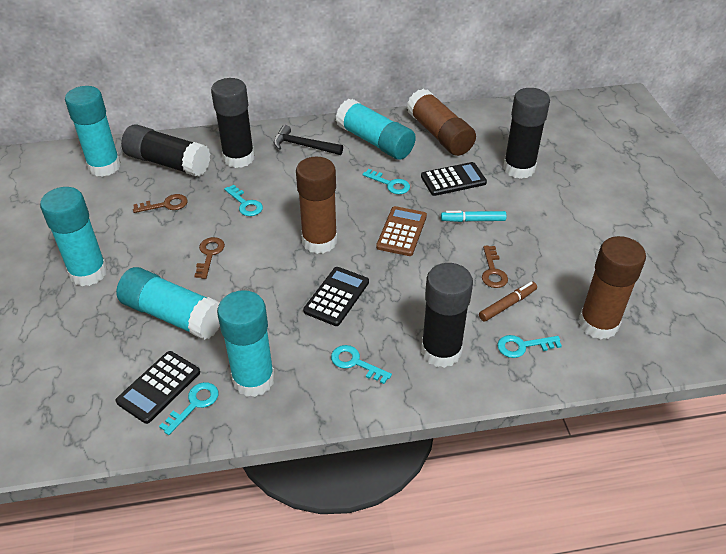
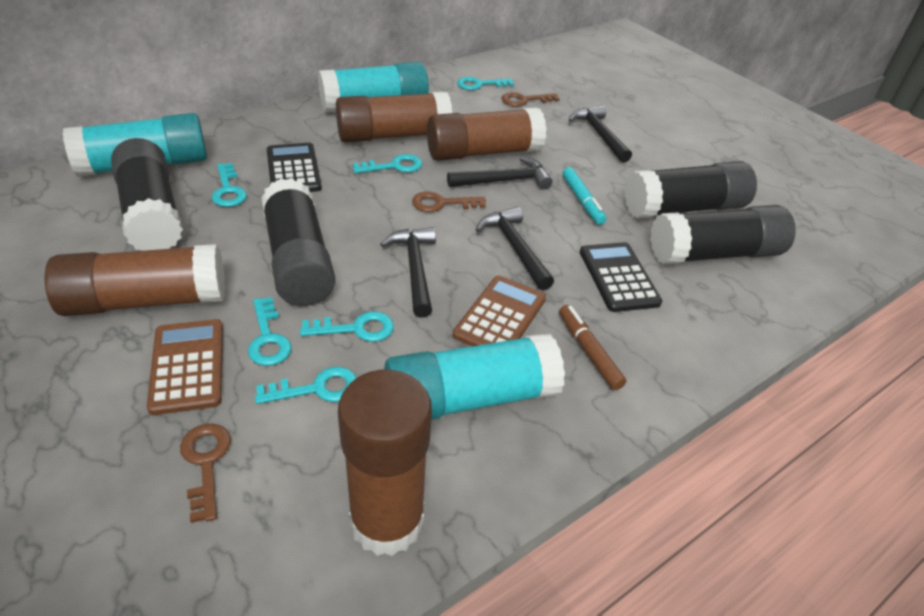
black calculator: [116,351,200,424] [303,267,369,326] [421,162,487,196] = 3 -> [267,143,322,192] [580,242,662,312] = 2
black hammer: [274,125,343,155] = 1 -> [380,227,436,318] [447,157,552,189] [476,207,554,290] [569,105,632,163] = 4
brown calculator: [376,206,427,256] = 1 -> [147,319,223,415] [453,276,546,346] = 2
brown glue stick: [296,157,337,254] [407,89,476,156] [578,236,646,340] = 3 -> [45,244,225,316] [336,91,453,143] [338,369,432,556] [427,107,547,161] = 4
turquoise glue stick: [40,187,107,286] [65,86,121,177] [116,267,220,340] [217,290,275,397] [336,99,416,160] = 5 -> [63,113,207,177] [318,61,429,113] [384,333,565,420] = 3
turquoise key: [159,382,218,435] [224,185,263,216] [331,345,392,384] [362,169,410,194] [497,335,562,358] = 5 -> [212,163,247,207] [248,297,292,366] [255,367,357,404] [300,311,394,342] [353,154,422,173] [457,77,514,90] = 6

